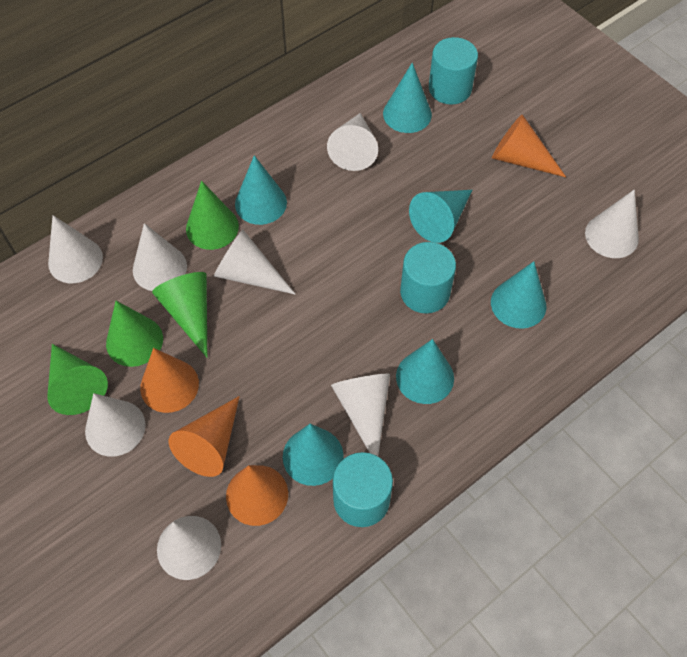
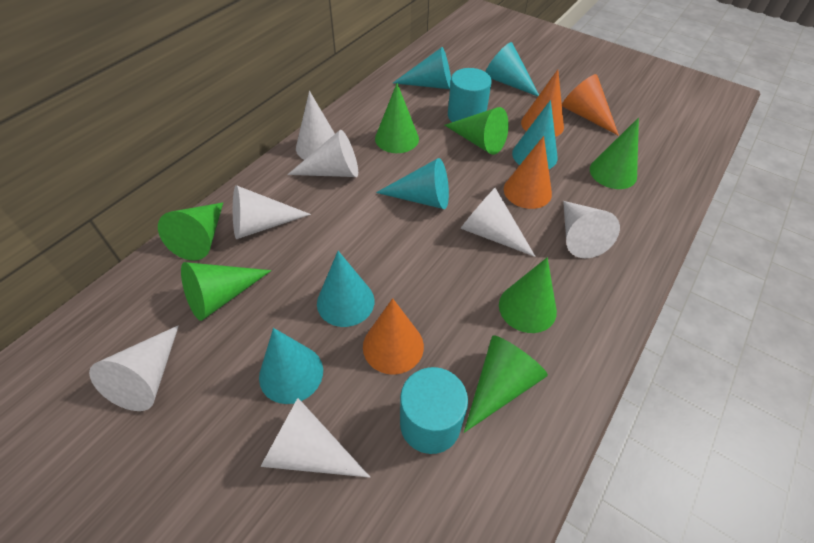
green cone: [47,344,108,415] [106,301,163,367] [152,272,207,358] [186,181,239,250] = 4 -> [158,203,223,260] [181,262,272,321] [375,83,419,153] [444,107,509,155] [464,335,548,433] [499,257,557,333] [590,117,639,189] = 7
turquoise cylinder: [333,452,393,527] [400,242,456,314] [429,37,478,105] = 3 -> [400,367,468,454] [448,68,492,122] = 2
white cone: [48,215,103,283] [85,393,146,457] [133,223,187,291] [157,516,221,580] [214,229,295,294] [327,113,378,171] [331,373,390,456] [585,190,639,258] = 8 -> [89,325,179,411] [233,185,311,239] [260,398,370,478] [287,130,358,177] [296,91,335,160] [460,188,536,257] [563,201,620,258] = 7

